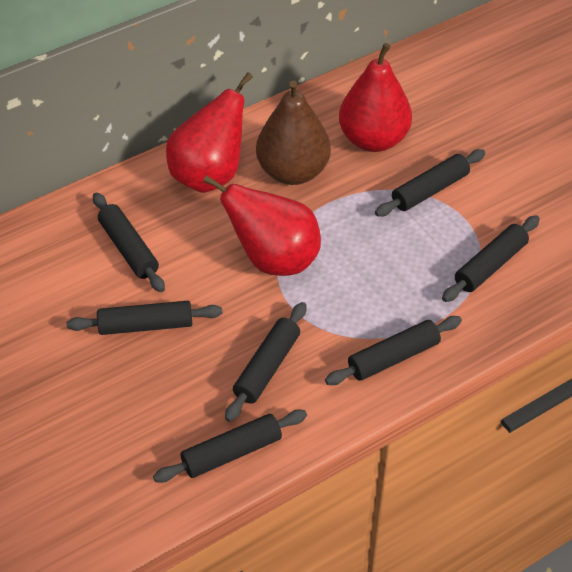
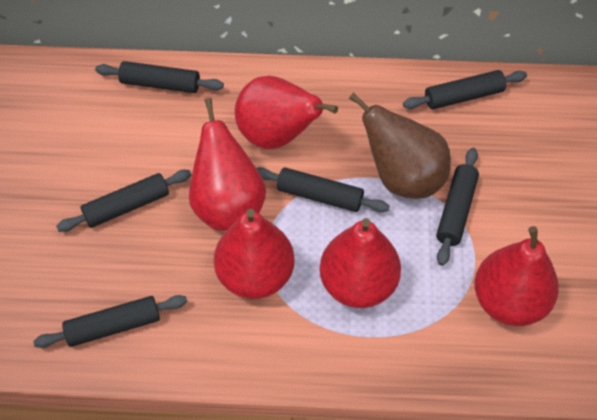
black rolling pin: [66,301,222,335] [93,193,165,292] [153,410,307,483] [225,302,307,422] [325,316,462,385] [375,149,485,217] [442,215,540,302] = 7 -> [33,295,187,348] [56,170,192,232] [95,61,224,93] [256,167,389,212] [403,70,527,109] [436,148,479,266] = 6
red pear: [166,72,253,193] [203,175,321,276] [339,43,412,152] = 3 -> [189,98,266,231] [214,209,295,299] [235,76,338,149] [319,218,401,308] [474,226,559,326] = 5

